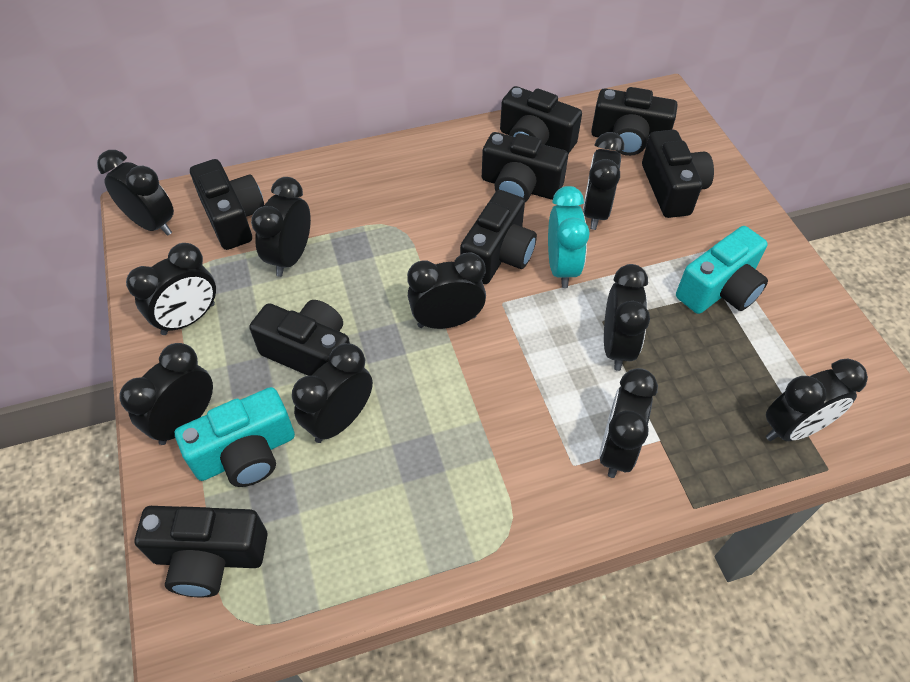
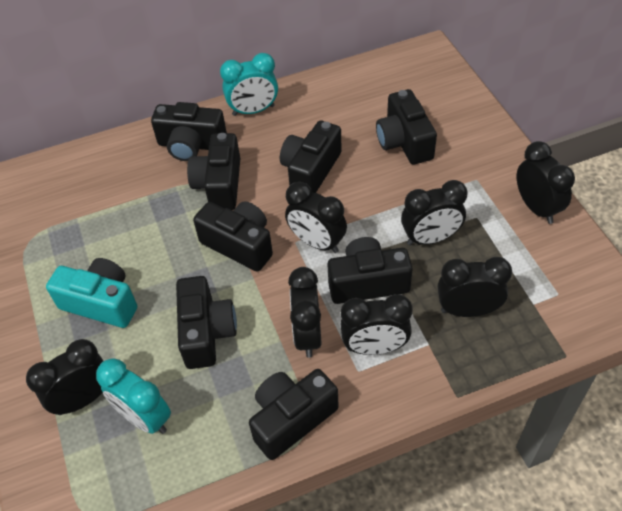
black clock: [97,150,174,236] [119,343,213,445] [126,243,216,335] [251,177,311,277] [292,343,373,443] [407,252,486,329] [583,132,624,230] [599,368,658,478] [604,264,650,371] [766,359,868,441] = 10 -> [26,339,103,415] [285,182,347,253] [288,267,322,358] [340,294,412,355] [401,180,468,245] [438,257,512,317] [517,141,575,224] = 7
turquoise camera: [175,387,295,487] [676,226,768,314] = 2 -> [46,258,137,328] = 1
turquoise clock: [548,186,590,288] = 1 -> [96,358,171,434] [220,53,278,116] = 2

